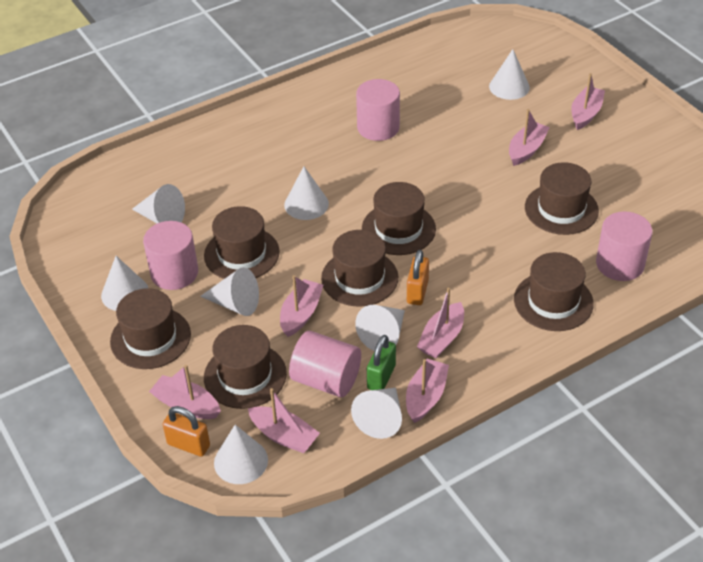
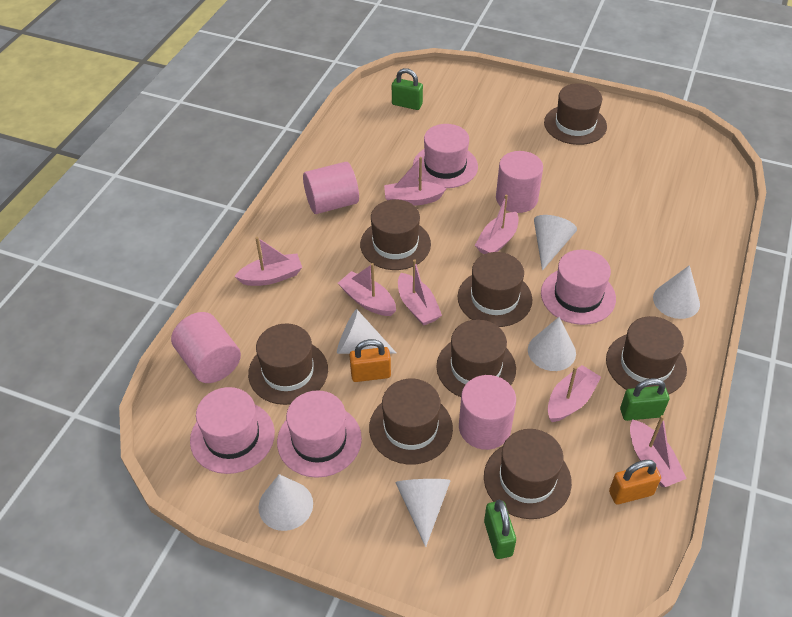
brown hat: [110,288,191,369] [204,206,280,279] [204,325,287,409] [321,230,398,307] [362,182,436,255] [514,252,594,331] [525,162,599,235] = 7 -> [248,323,328,405] [360,199,431,270] [369,379,453,465] [436,319,516,397] [458,252,532,327] [484,429,572,519] [544,83,607,145] [606,316,687,394] = 8
green padlock: [367,335,396,390] = 1 -> [392,68,423,110] [484,499,516,559] [620,378,669,421] = 3
pink hat: none = 0 -> [190,387,275,474] [277,390,362,478] [413,124,478,188] [541,250,616,325] = 4
white cone: [101,256,148,311] [132,184,185,223] [200,267,259,316] [214,425,268,484] [284,166,329,220] [351,388,402,439] [355,305,405,351] [489,49,530,100] = 8 -> [258,474,313,531] [337,309,397,354] [395,479,451,547] [528,317,576,371] [534,215,577,271] [653,265,700,319] = 6

